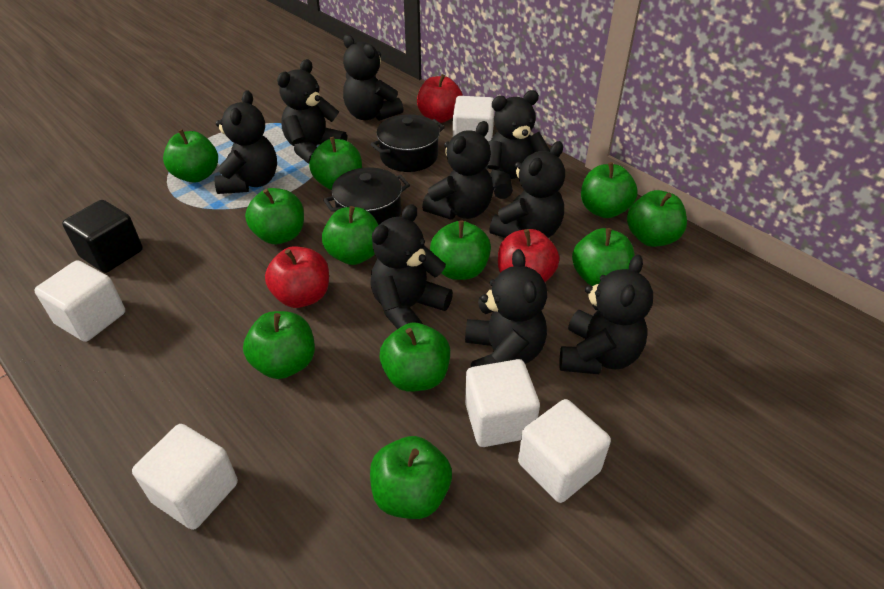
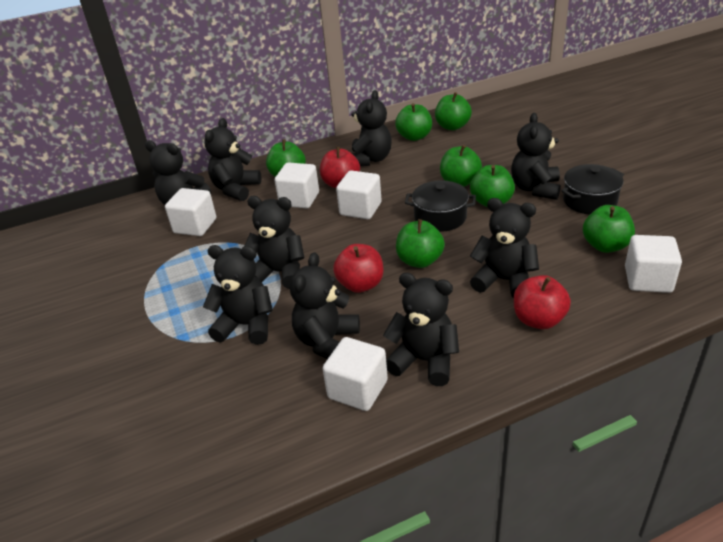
black cube: [62,200,143,273] = 1 -> none = 0
green apple: [163,129,218,182] [243,311,315,379] [245,188,304,244] [309,137,362,190] [322,206,379,265] [370,436,452,519] [379,323,450,392] [430,221,491,280] [572,228,635,286] [581,162,638,218] [627,190,687,247] = 11 -> [266,139,306,177] [395,103,432,141] [396,219,445,268] [435,92,472,130] [440,145,482,187] [470,165,515,207] [583,205,635,253] = 7

